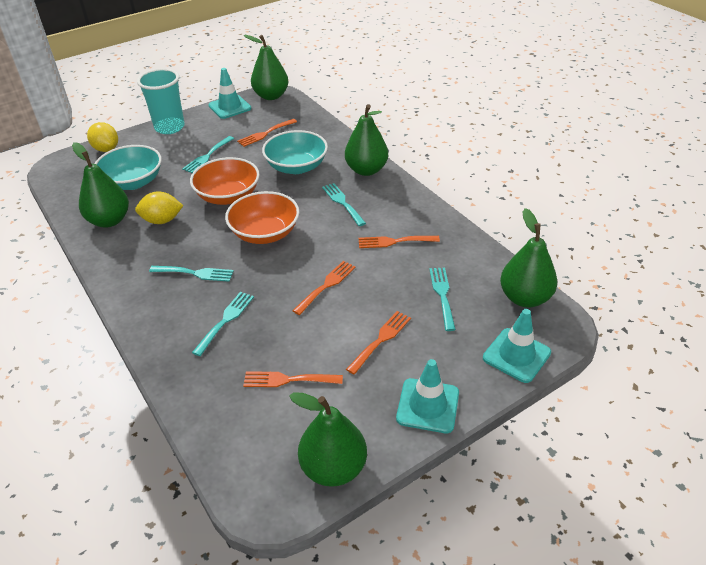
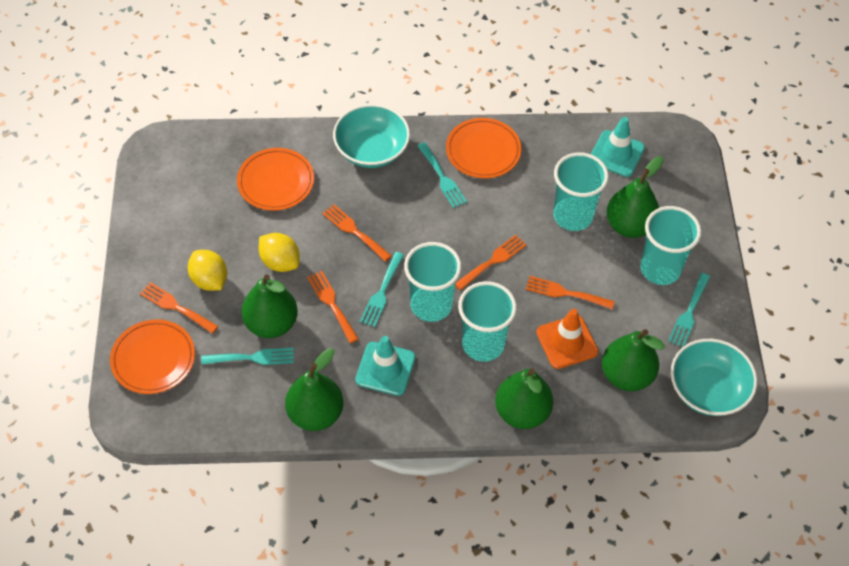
orange bowl: [190,157,259,205] [225,191,299,244] = 2 -> none = 0
orange plate: none = 0 -> [110,319,195,394] [237,148,314,211] [446,118,521,178] = 3
orange traffic cone: none = 0 -> [536,309,598,369] = 1
turquoise cup: [137,68,185,134] = 1 -> [404,242,462,322] [458,281,517,362] [553,152,609,231] [640,206,701,285] = 4
turquoise fork: [149,266,234,282] [182,136,234,173] [192,292,254,356] [322,183,366,226] [429,268,456,331] = 5 -> [201,348,294,365] [360,252,404,327] [418,142,467,208] [668,273,710,347] = 4
turquoise traffic cone: [208,68,251,119] [396,359,459,433] [483,309,551,383] = 3 -> [355,336,415,396] [591,117,645,177] = 2

